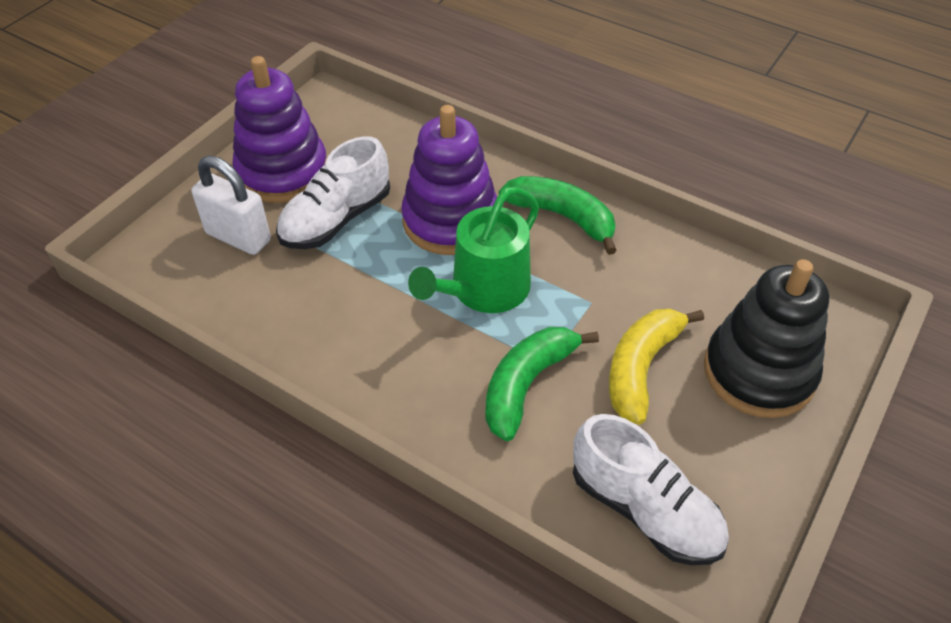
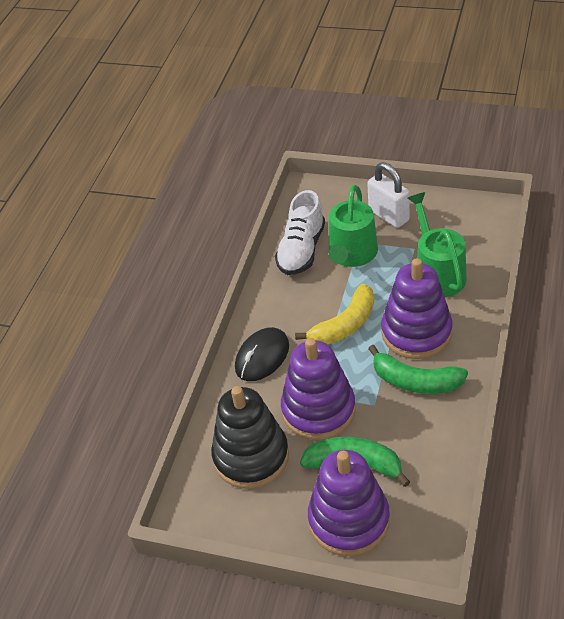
black mouse: none = 0 -> [235,327,289,381] = 1
green watering can: [408,187,539,313] = 1 -> [329,185,378,267] [408,192,467,297] = 2
purple stacking toy: [232,56,327,203] [401,105,497,255] = 2 -> [281,338,356,440] [308,450,390,556] [381,258,453,359] = 3
white shoe: [276,136,390,249] [573,414,729,565] = 2 -> [275,190,325,275] = 1

